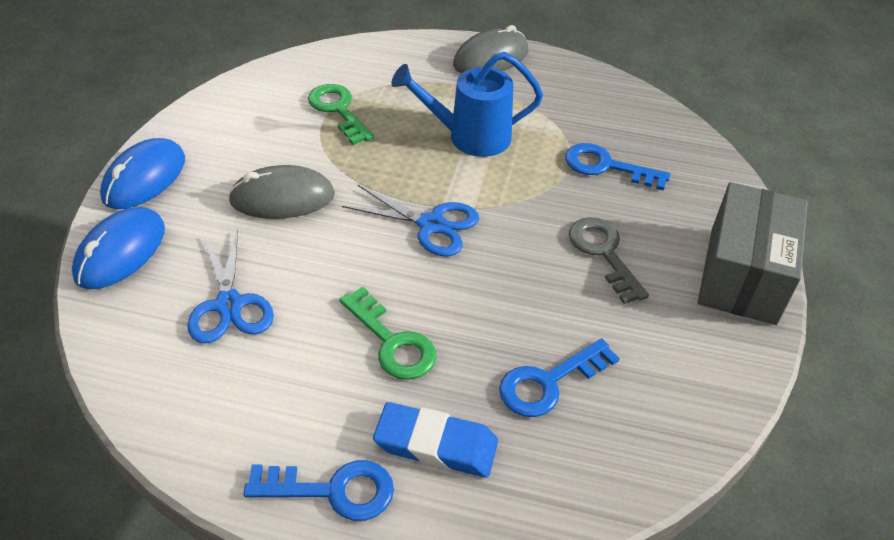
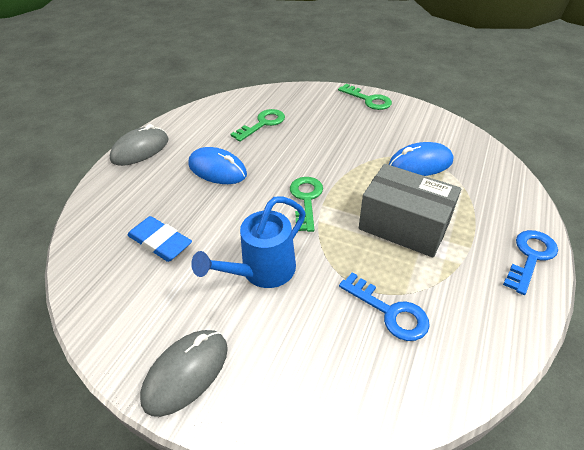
blue key: [243,460,394,521] [499,338,620,417] [565,143,671,191] = 3 -> [339,272,430,341] [503,230,558,295] = 2
blue scissors: [187,229,274,344] [342,184,479,257] = 2 -> none = 0
green key: [308,84,374,145] [340,287,436,380] = 2 -> [230,109,285,142] [290,177,323,232] [338,84,392,110] = 3
grey key: [569,217,649,304] = 1 -> none = 0

